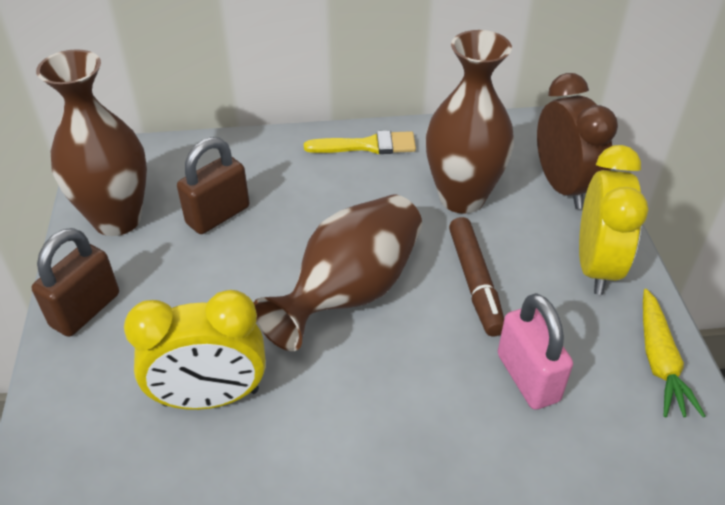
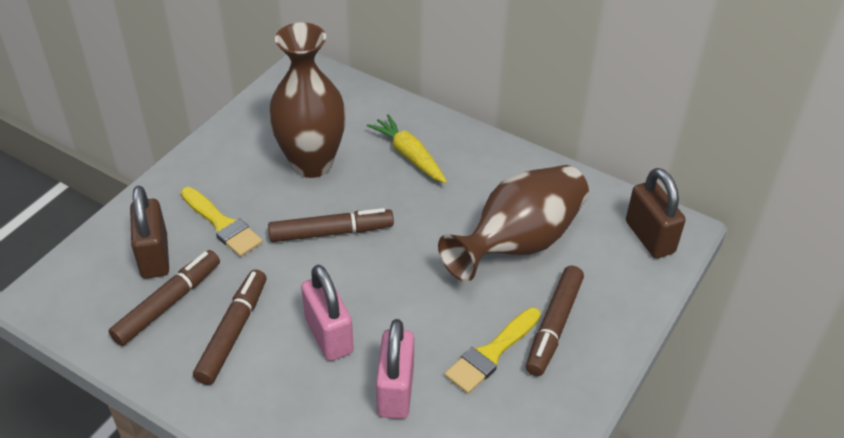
brown clock: [537,73,618,209] = 1 -> none = 0
brown marker: [449,217,504,336] = 1 -> [109,250,220,346] [193,270,267,385] [268,208,394,242] [526,266,584,376] = 4
brown vase: [36,49,147,236] [254,195,422,351] [426,30,514,214] = 3 -> [269,22,346,178] [438,165,589,282] = 2
pink padlock: [498,293,573,410] = 1 -> [301,265,354,361] [376,319,414,419] = 2
yellow brush: [304,131,416,154] = 1 -> [181,187,263,257] [445,307,541,394] = 2
yellow clock: [124,290,266,410] [579,145,649,295] = 2 -> none = 0

